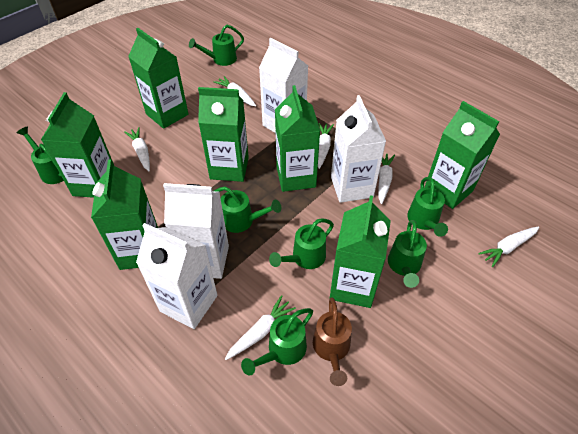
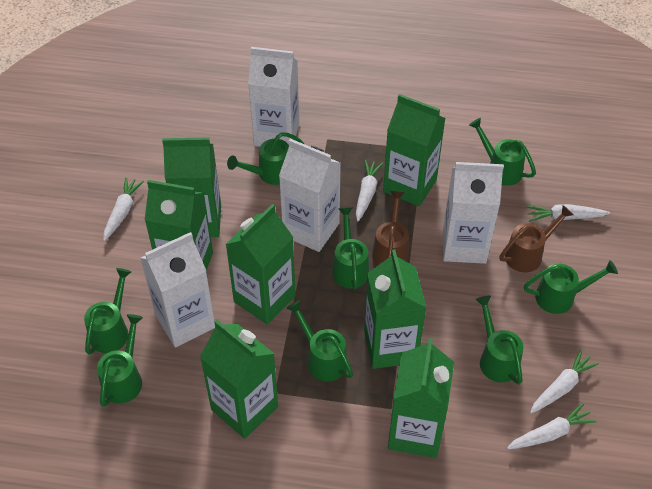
brown watering can: [313,297,352,386] = 1 -> [372,191,409,266] [499,205,574,272] = 2
green watering can: [17,127,64,184] [189,25,244,66] [214,187,281,233] [241,308,313,376] [269,218,334,269] [388,220,427,288] [407,177,448,237] = 7 -> [84,268,132,355] [97,314,143,407] [227,132,304,185] [286,300,353,382] [332,207,369,289] [469,118,536,186] [475,295,523,385] [524,260,618,314] = 8
white carrot: [124,127,150,171] [214,76,256,106] [225,295,296,360] [318,123,334,169] [378,154,395,204] [478,226,539,267] = 6 -> [103,177,144,241] [356,159,383,222] [507,403,597,449] [526,204,610,222] [530,350,599,414] = 5

